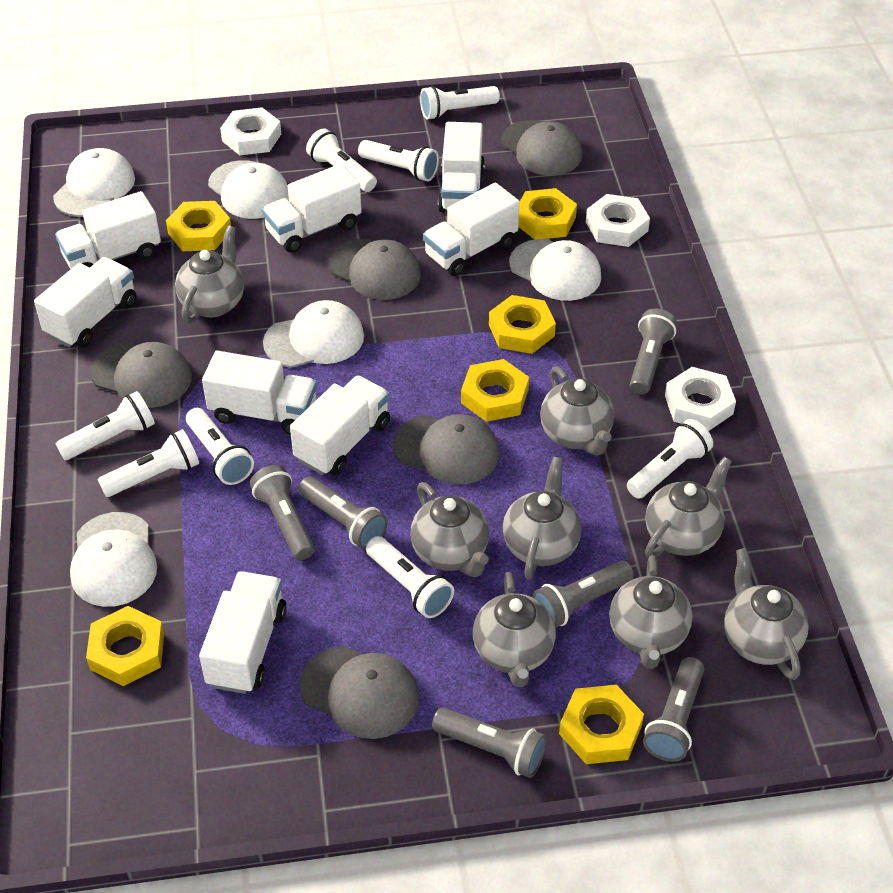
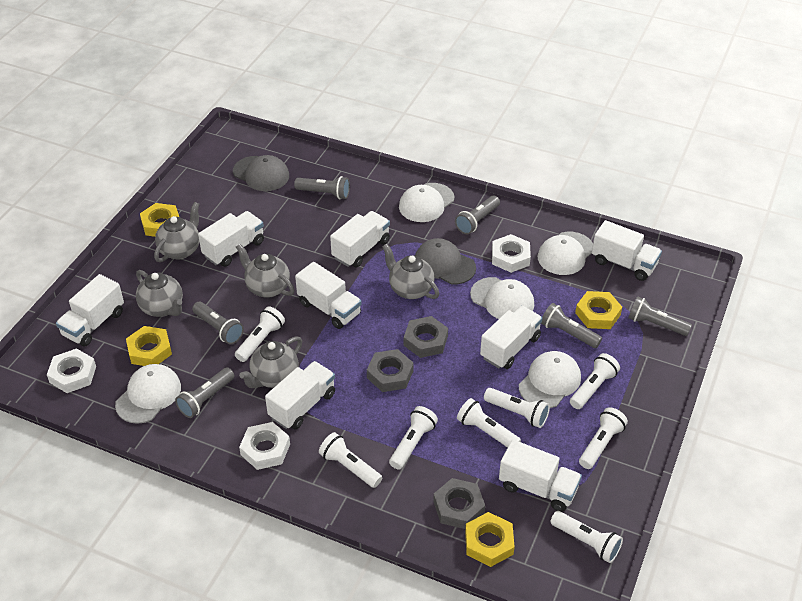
grey cap: [91,342,192,408] [300,646,419,739] [329,239,421,300] [393,414,499,484] [501,120,583,175] = 5 -> [233,155,289,191] [415,238,476,285] = 2
grey nut: none = 0 -> [367,349,414,392] [404,316,448,358] [433,478,485,529] = 3
grey teapot: [175,226,244,324] [410,482,489,577] [473,572,556,687] [502,457,581,580] [540,366,614,456] [609,555,693,669] [645,457,732,558] [724,548,809,680] = 8 -> [136,270,183,317] [154,202,199,262] [236,244,294,298] [239,336,302,388] [382,244,439,299] = 5
yellow nut: [86,606,164,686] [166,201,231,251] [461,359,529,422] [489,295,556,354] [518,188,577,240] [559,685,644,764] = 6 -> [126,326,172,366] [140,203,179,237] [465,512,515,567] [575,291,622,329] = 4

